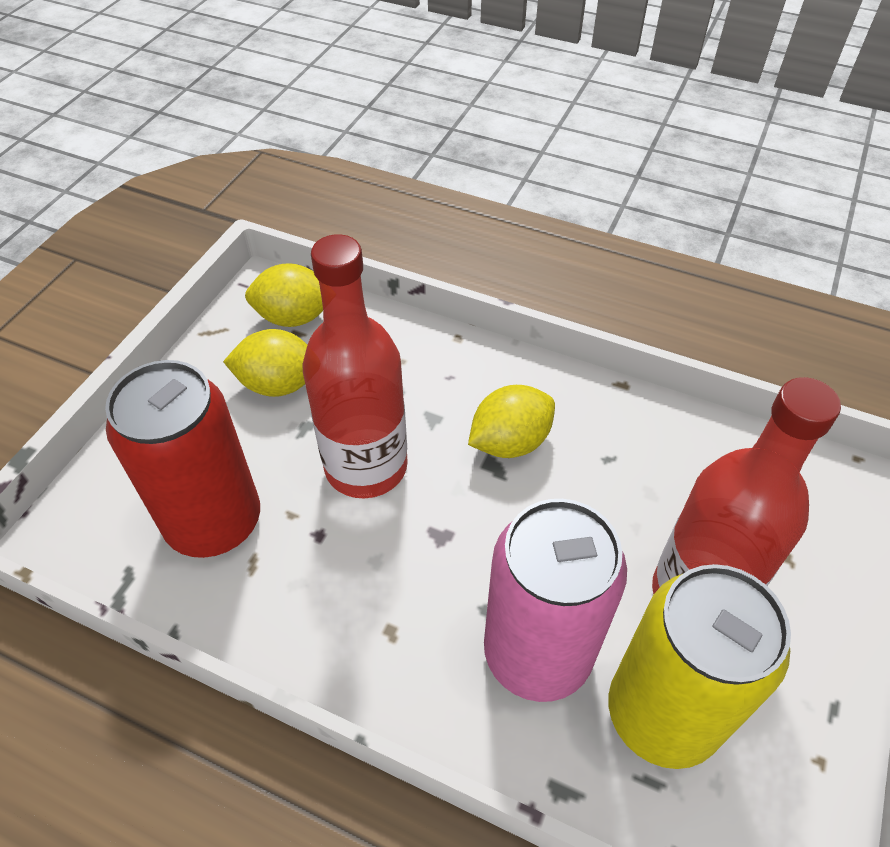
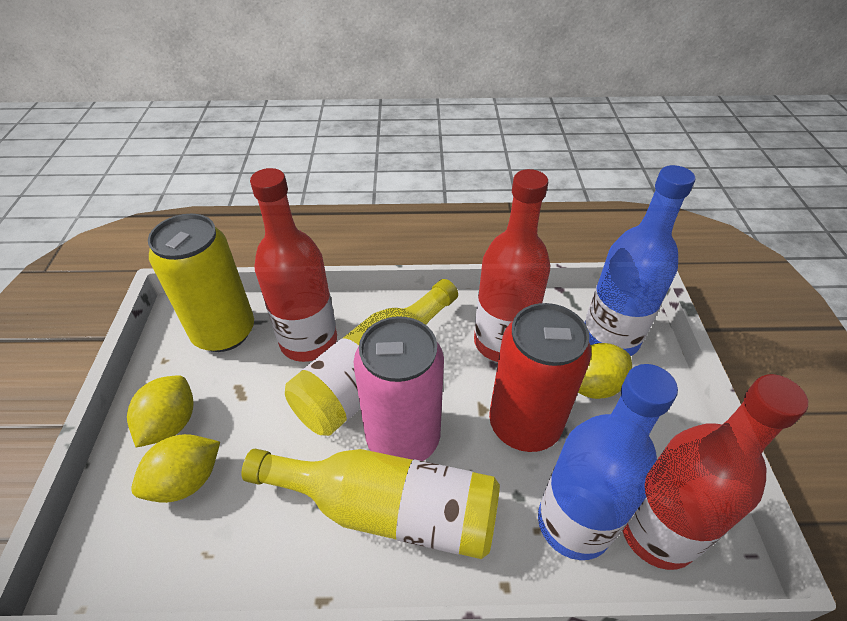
blue bottle: none = 0 -> [538,364,678,560] [584,165,695,356] = 2
red bottle: [302,234,408,498] [652,377,841,594] = 2 -> [250,168,337,362] [474,169,550,362] [622,374,808,570] = 3
yellow bottle: none = 0 -> [242,449,500,559] [285,279,458,436] = 2

